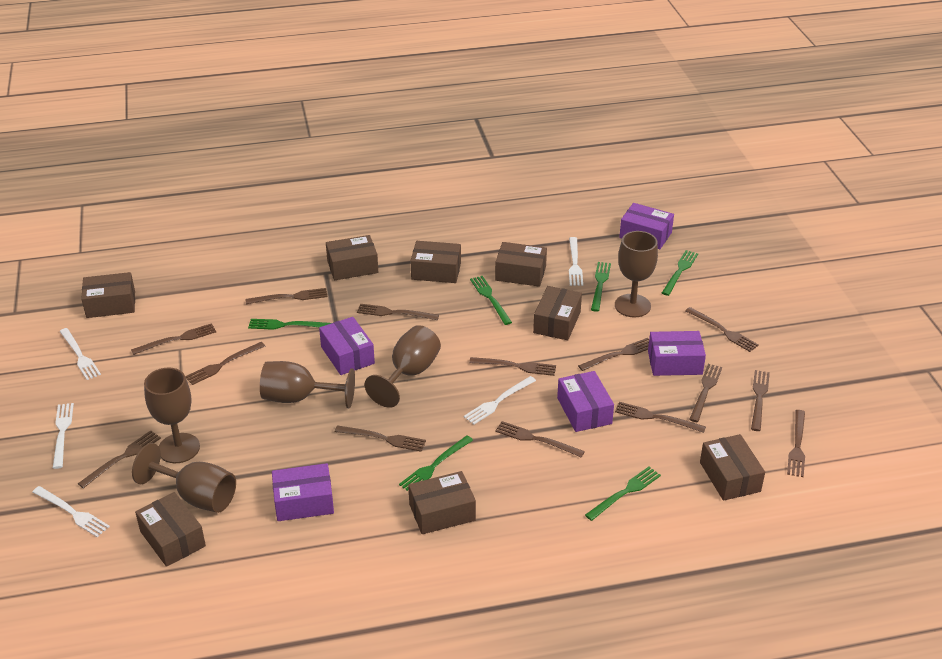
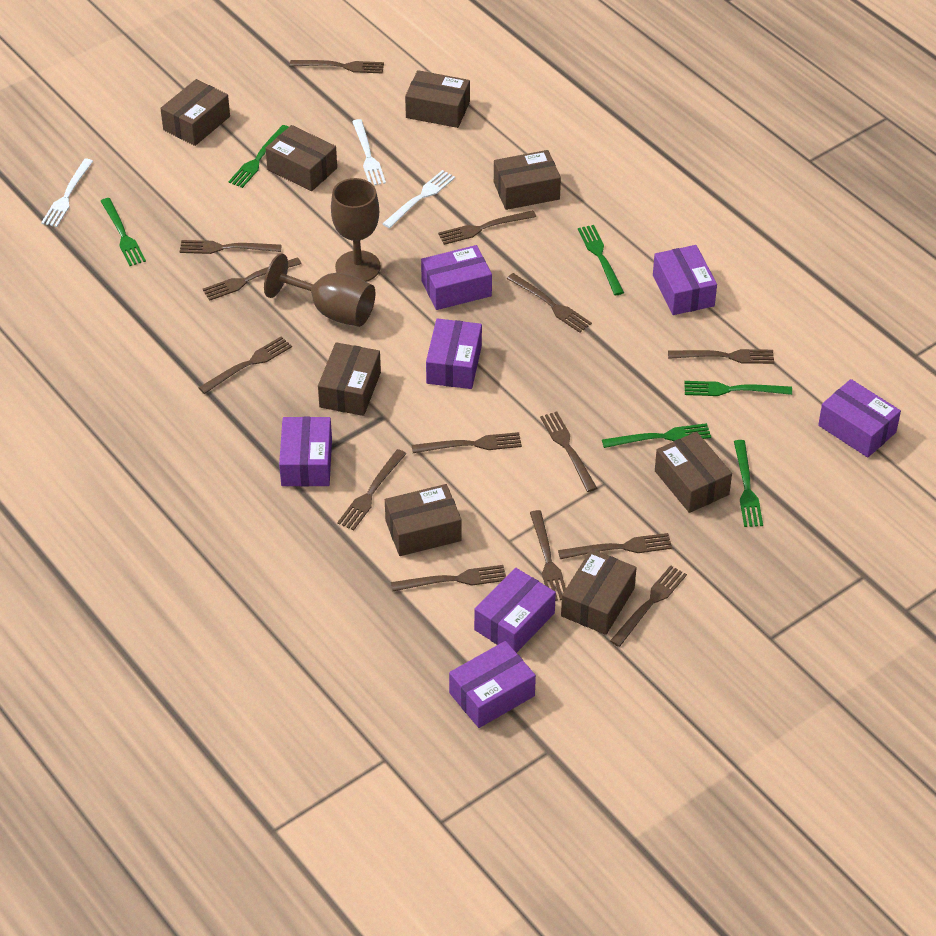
brown goblet: [132,443,236,513] [144,368,200,463] [260,361,355,408] [364,325,441,408] [615,231,658,317] = 5 -> [264,253,376,327] [331,178,381,282] = 2
purple box: [272,463,334,521] [319,317,375,375] [557,371,614,432] [619,203,674,249] [648,331,706,376] = 5 -> [279,417,332,486] [421,245,492,310] [426,318,482,389] [449,641,536,728] [474,568,556,653] [653,245,717,315] [818,379,901,457] = 7
white fork: [32,486,110,537] [53,403,74,469] [59,328,101,380] [464,376,536,425] [569,237,583,286] = 5 -> [41,159,93,227] [352,119,386,185] [382,170,455,228] = 3

